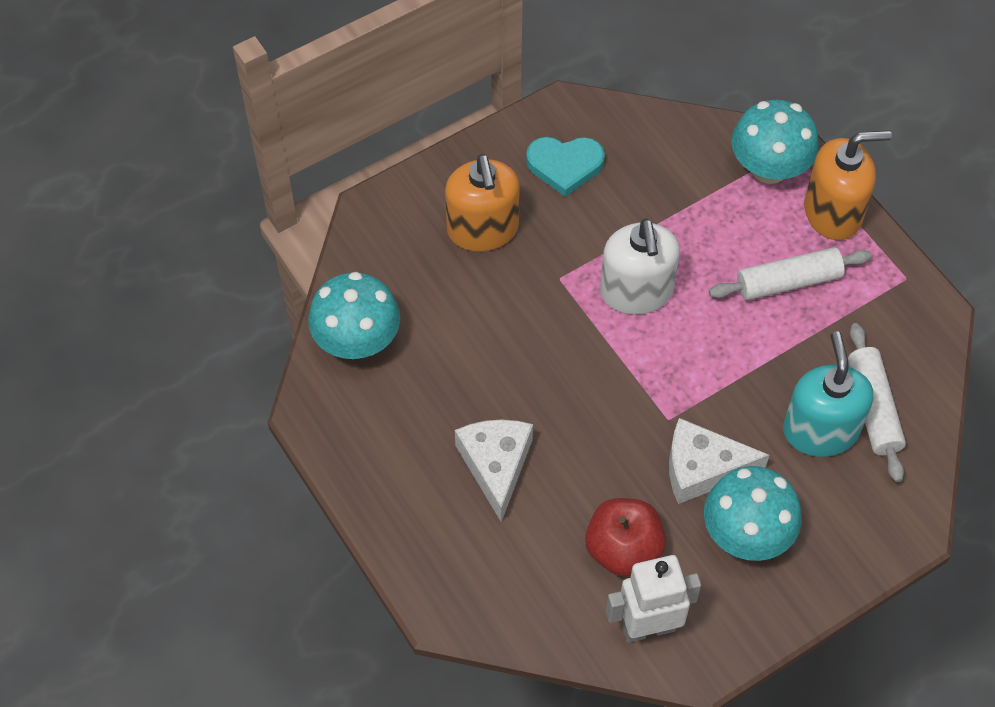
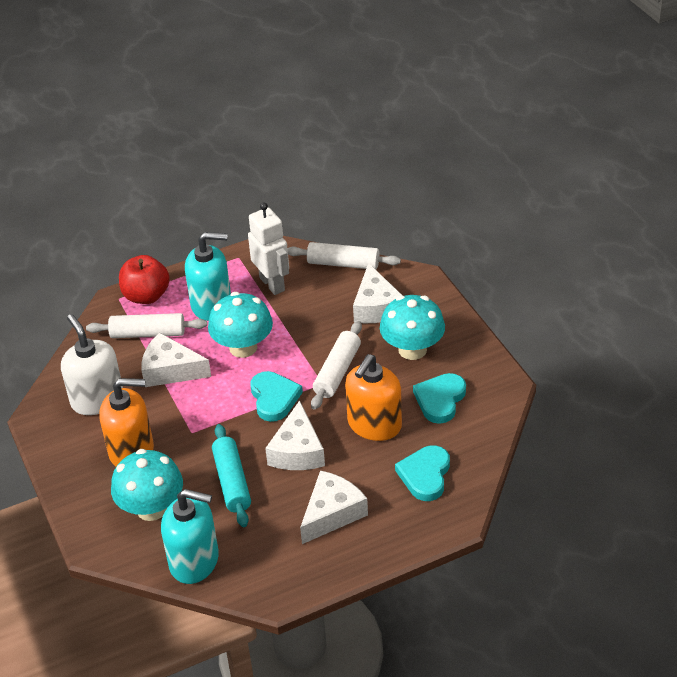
turquoise heart: [526,137,605,197] = 1 -> [250,371,303,422] [395,445,450,501] [413,373,466,424] = 3
turquoise rolling pin: none = 0 -> [212,424,251,527] = 1
turquoise soap dispenser: [783,331,873,457] = 1 -> [161,489,219,584] [185,232,231,321] = 2
white cheese: [455,419,533,522] [669,418,769,504] = 2 -> [141,333,211,387] [265,400,325,470] [300,470,368,544] [353,263,403,323] = 4
white rolling pin: [709,247,872,300] [848,323,906,482] = 2 -> [86,313,207,338] [288,242,401,270] [311,321,362,410] = 3

